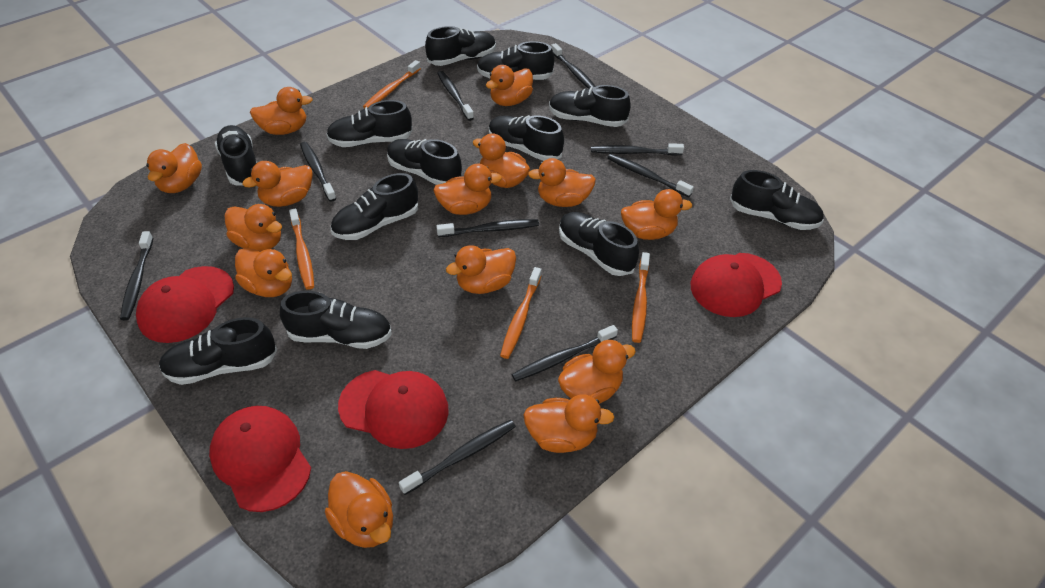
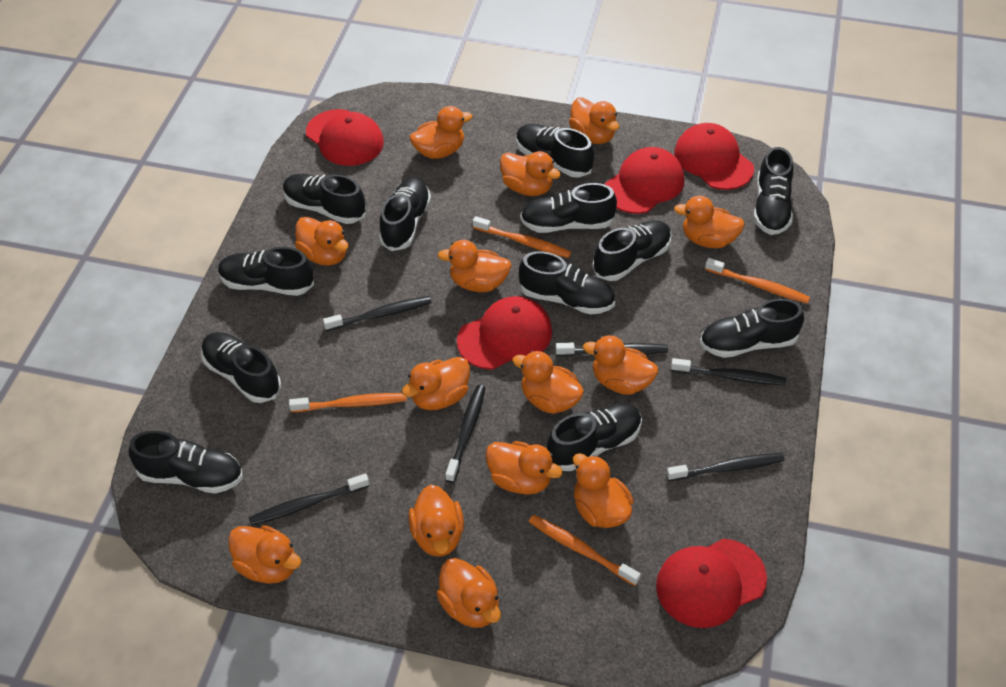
black toothbrush: [120,231,153,320] [300,142,337,202] [399,420,516,495] [436,219,539,237] [437,71,474,121] [511,325,618,382] [551,43,596,88] [591,143,684,155] [607,154,694,197] = 9 -> [249,474,369,525] [323,296,432,331] [445,385,486,483] [556,342,668,356] [666,453,784,481] [671,358,786,385] = 6
red cap: [136,266,234,343] [209,406,311,512] [338,370,449,449] [690,253,782,317] = 4 -> [306,109,384,166] [457,296,552,370] [605,147,684,214] [656,539,767,628] [674,123,754,190] = 5

